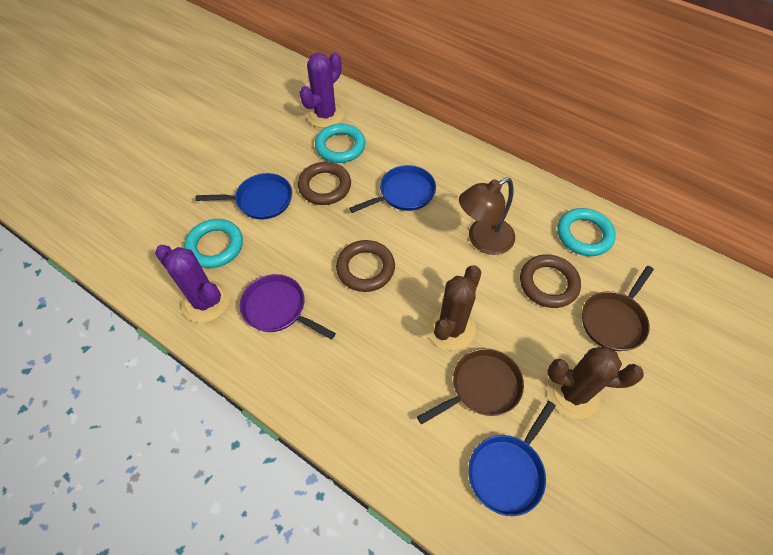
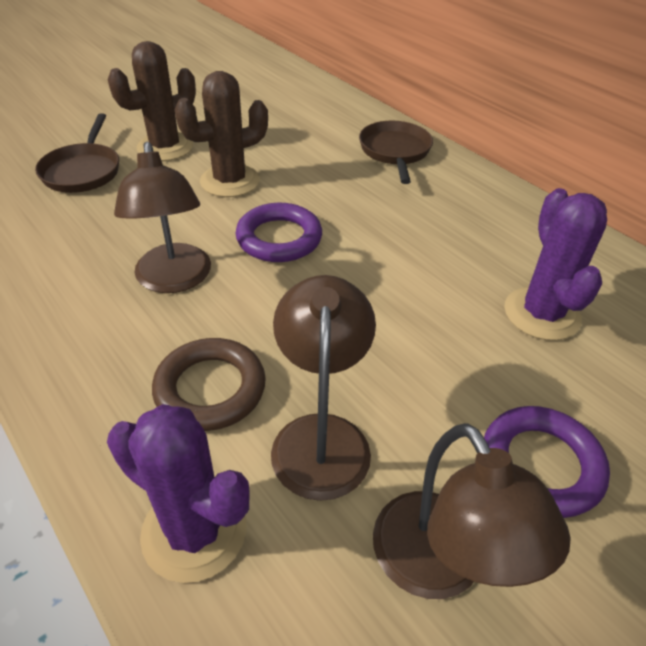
blue pan: [196,173,292,219] [349,165,436,213] [468,401,556,516] = 3 -> none = 0
brown lamp: [459,178,515,255] = 1 -> [114,142,211,293] [271,275,376,501] [373,423,570,599] = 3
brown ring: [298,162,351,205] [336,240,395,292] [520,254,581,308] = 3 -> [152,338,266,431] = 1
purple pan: [240,274,336,340] = 1 -> none = 0
purple ring: none = 0 -> [236,203,322,262] [484,406,610,518] = 2
turquoise ring: [184,219,243,268] [315,123,365,163] [557,208,616,256] = 3 -> none = 0

